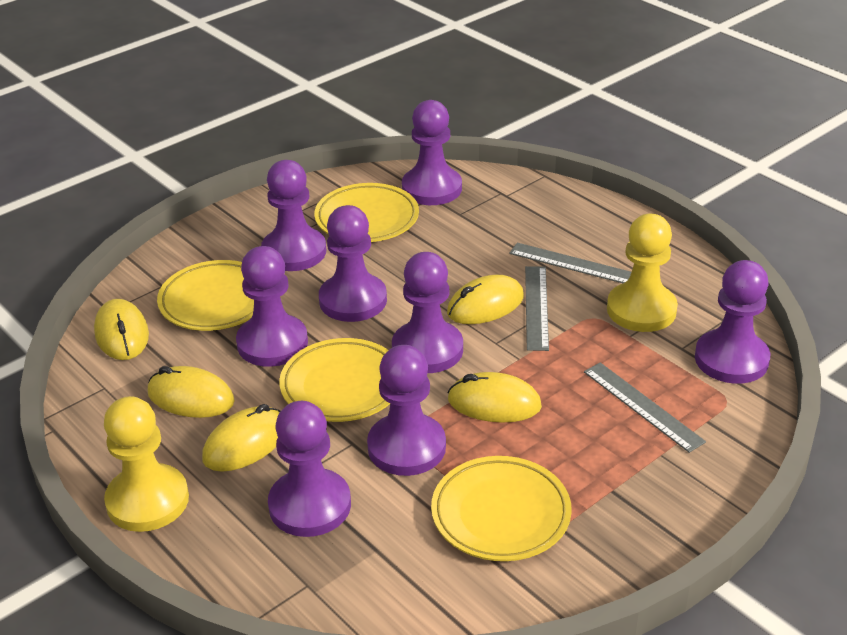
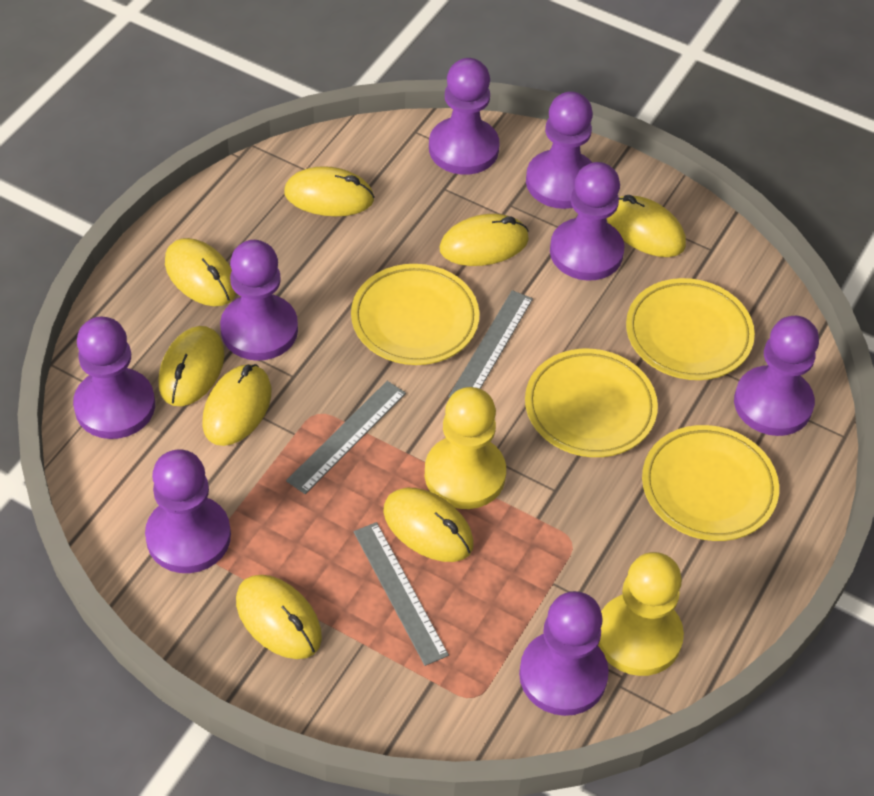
yellow mouse: [94,299,149,360] [148,366,235,418] [202,404,281,472] [447,275,524,324] [447,372,542,423] = 5 -> [158,326,225,406] [165,238,236,306] [202,364,271,446] [236,575,322,659] [284,166,375,216] [383,488,474,562] [439,214,529,266] [607,195,686,257] = 8

